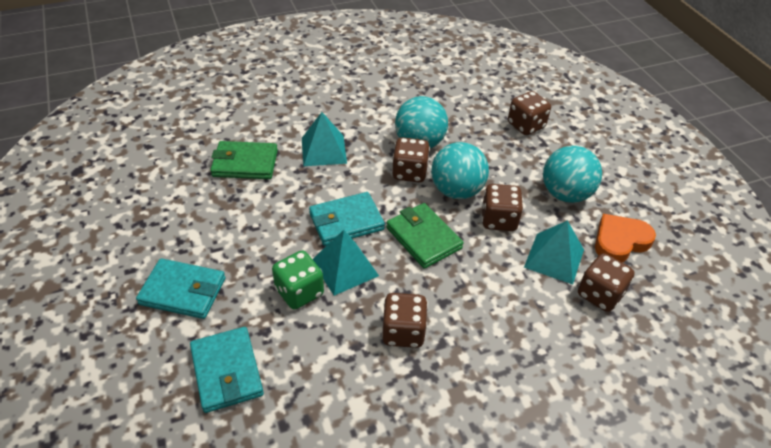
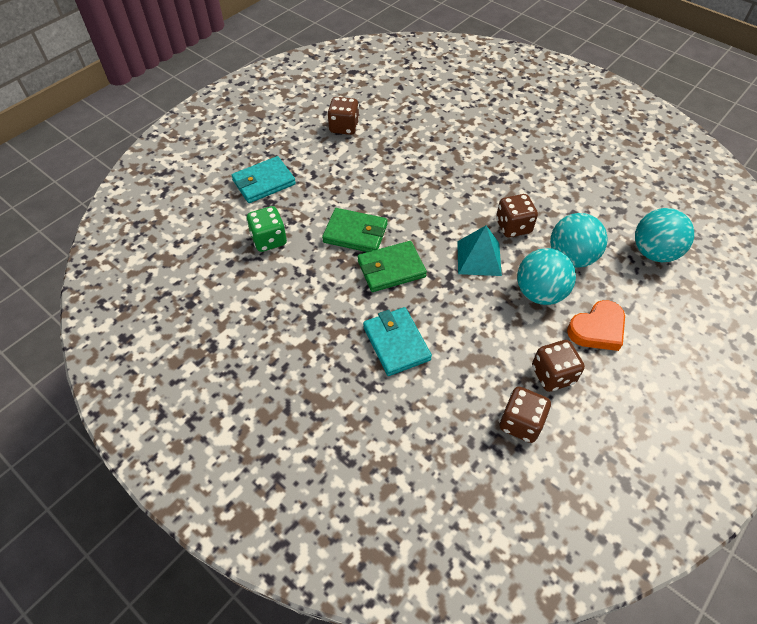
brown dice: [382,293,428,348] [392,137,430,182] [482,184,523,231] [508,91,551,135] [578,253,635,312] = 5 -> [327,97,359,135] [496,194,538,238] [499,386,551,443] [532,340,585,392] = 4
turquoise pyramid: [302,112,347,166] [313,230,379,296] [524,220,584,285] = 3 -> [457,225,502,276] = 1
turquoise wallet: [136,258,225,319] [190,327,264,413] [309,192,385,246] = 3 -> [231,156,296,203] [363,307,432,376] = 2

